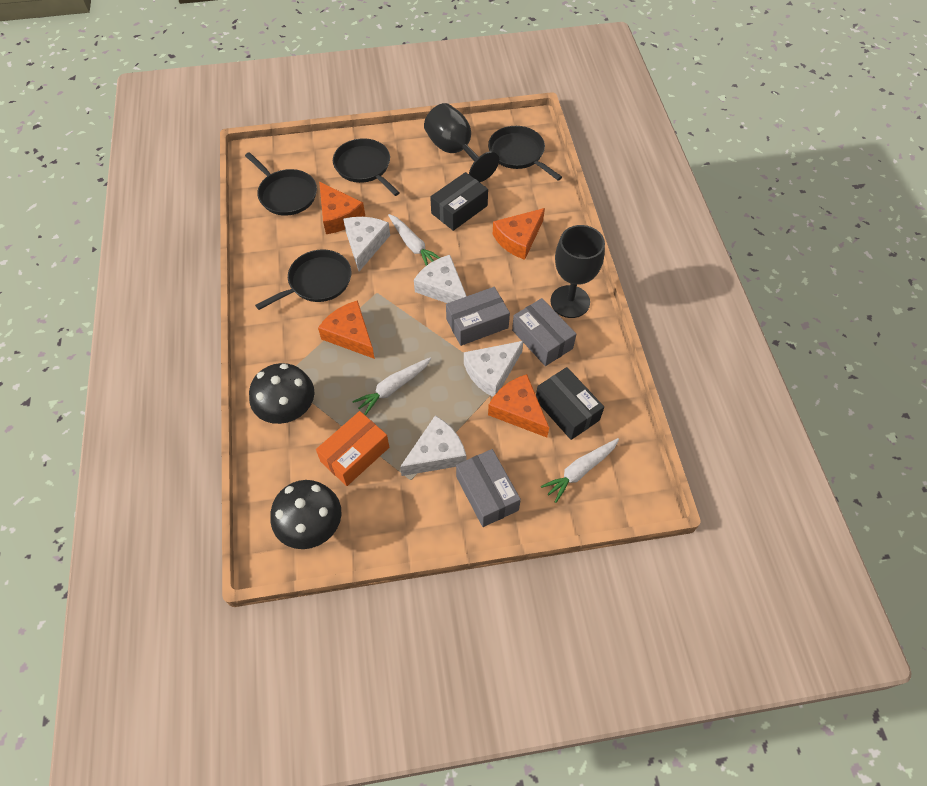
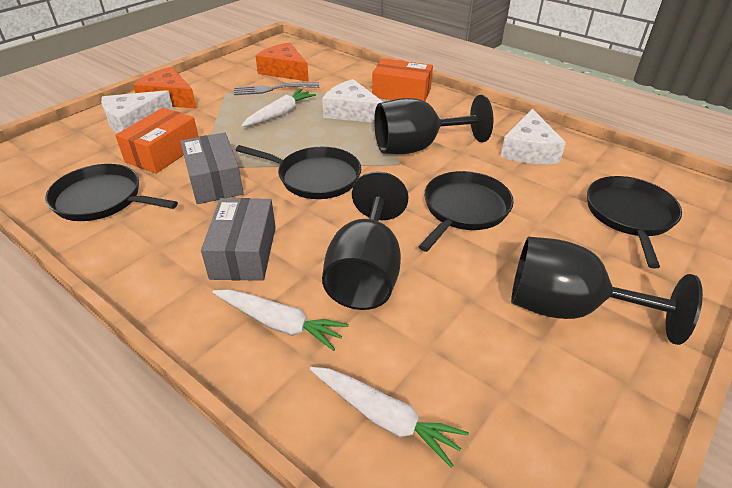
black box: [430,172,488,231] [536,367,604,440] = 2 -> none = 0
black goblet: [424,103,499,182] [550,225,605,318] = 2 -> [322,171,409,310] [374,95,493,154] [511,237,703,345] = 3
black mushroom: [249,363,314,424] [271,480,342,549] = 2 -> none = 0
grey box: [446,287,510,346] [456,449,521,527] [512,298,576,366] = 3 -> [180,132,244,204] [201,198,276,281] = 2
grey fork: none = 0 -> [234,83,319,95] = 1
orange box: [316,411,389,486] = 1 -> [115,108,199,174] [372,58,433,101] = 2
orange cheese: [318,300,375,359] [319,182,365,234] [488,374,549,437] [493,208,545,260] = 4 -> [133,67,197,109] [255,42,309,82] = 2
white cheese: [343,217,390,271] [400,415,466,476] [414,255,466,303] [464,341,523,397] = 4 -> [101,90,174,133] [322,79,383,123] [500,109,566,164] = 3

